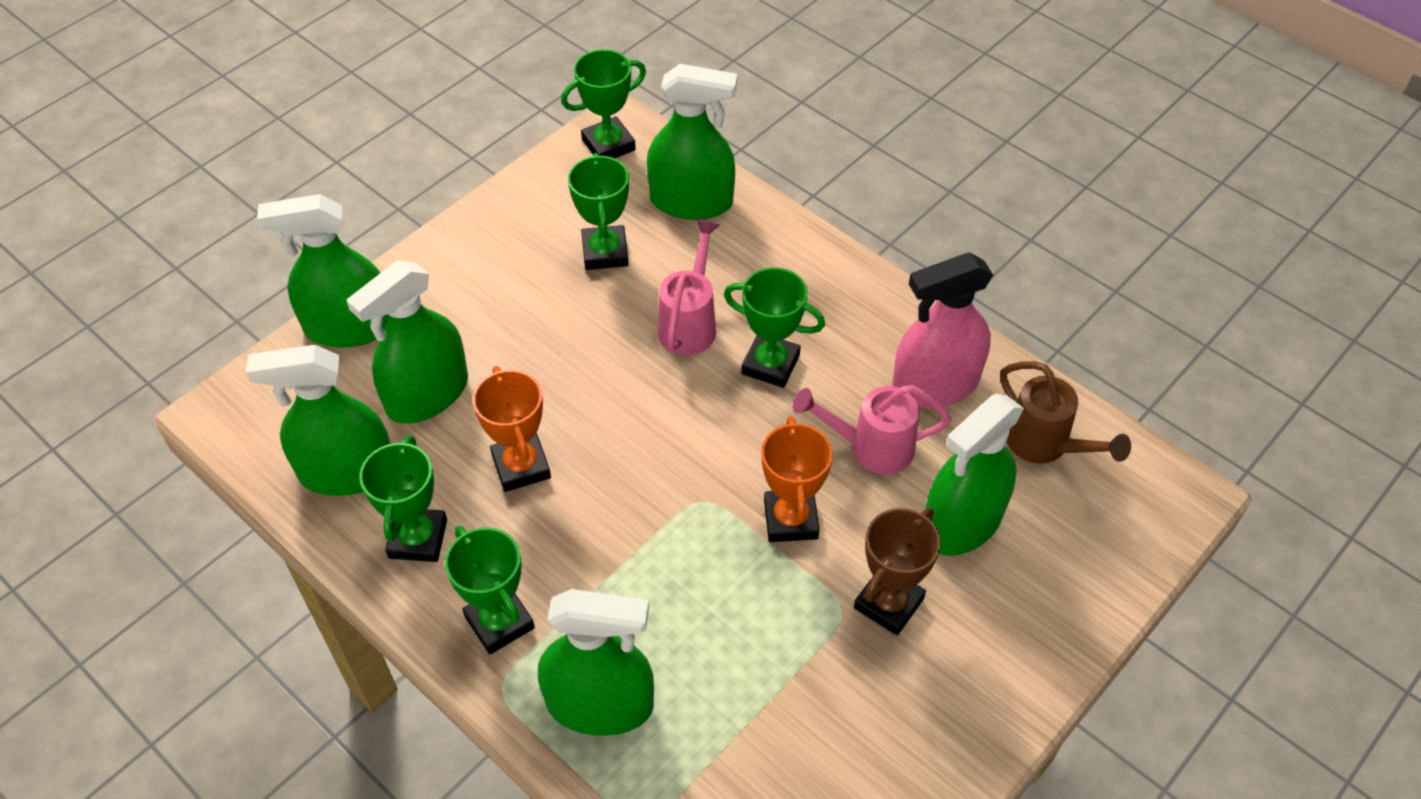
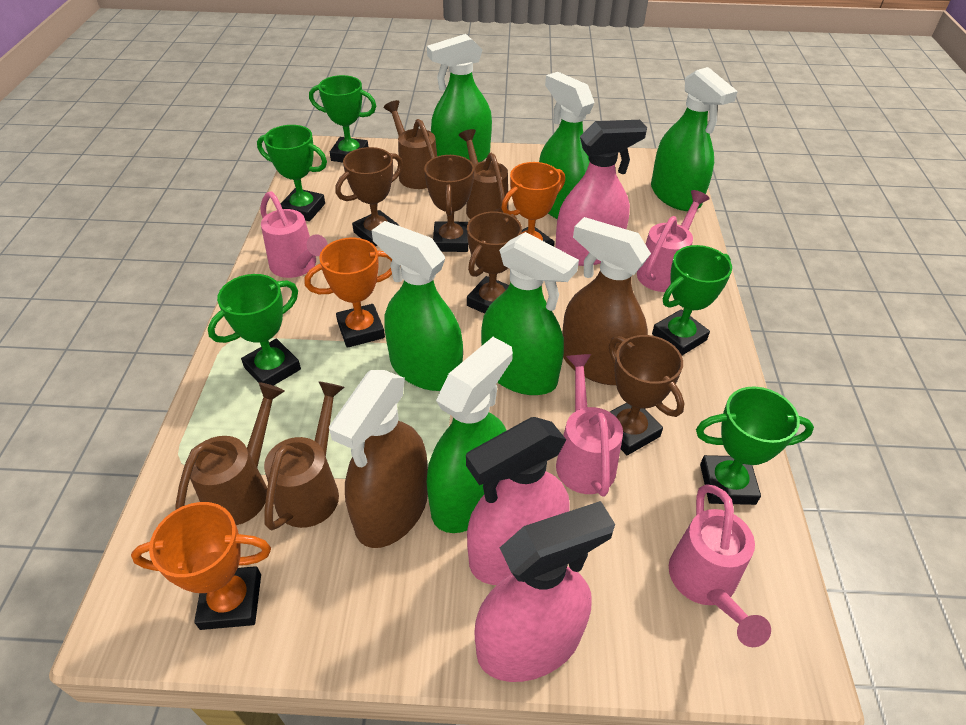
brown spray bottle: none = 0 -> [329,370,428,548] [562,217,651,385] = 2
brown trophy: [854,508,941,635] = 1 -> [336,147,403,247] [424,155,474,252] [467,212,522,314] [609,335,685,455] = 4
brown watering can: [1000,361,1131,464] = 1 -> [175,382,285,525] [264,381,345,530] [384,100,437,189] [458,129,509,219] = 4
orange trophy: [473,366,551,492] [762,416,833,542] = 2 -> [131,502,271,630] [305,238,392,348] [501,162,565,247] = 3
pink spray bottle: [892,253,993,409] = 1 -> [466,417,569,585] [475,501,615,682] [555,120,647,266] = 3
pink watering can: [658,220,719,355] [793,385,951,474] = 2 -> [261,191,328,278] [556,354,623,497] [637,190,710,292] [669,484,771,647] = 4

